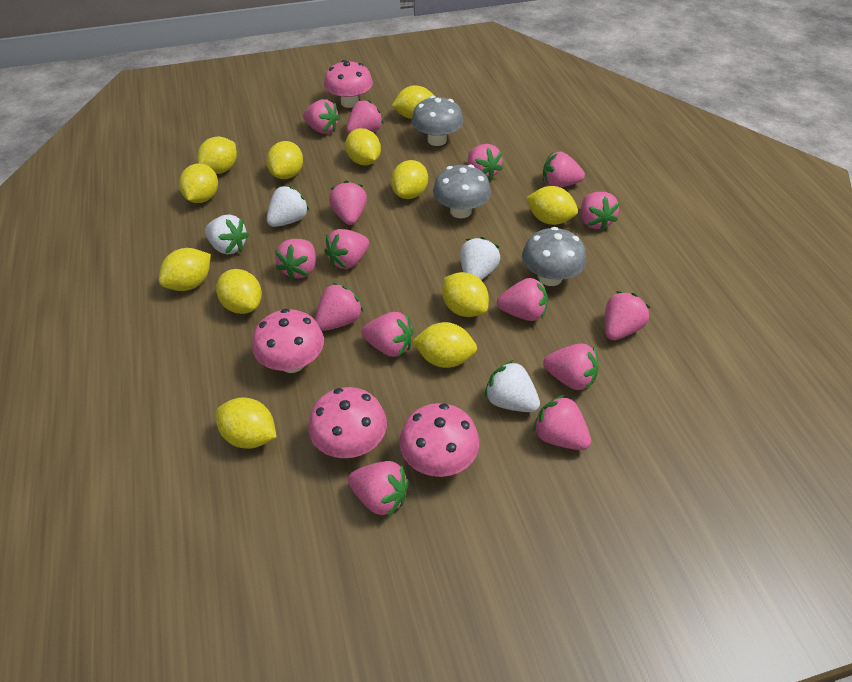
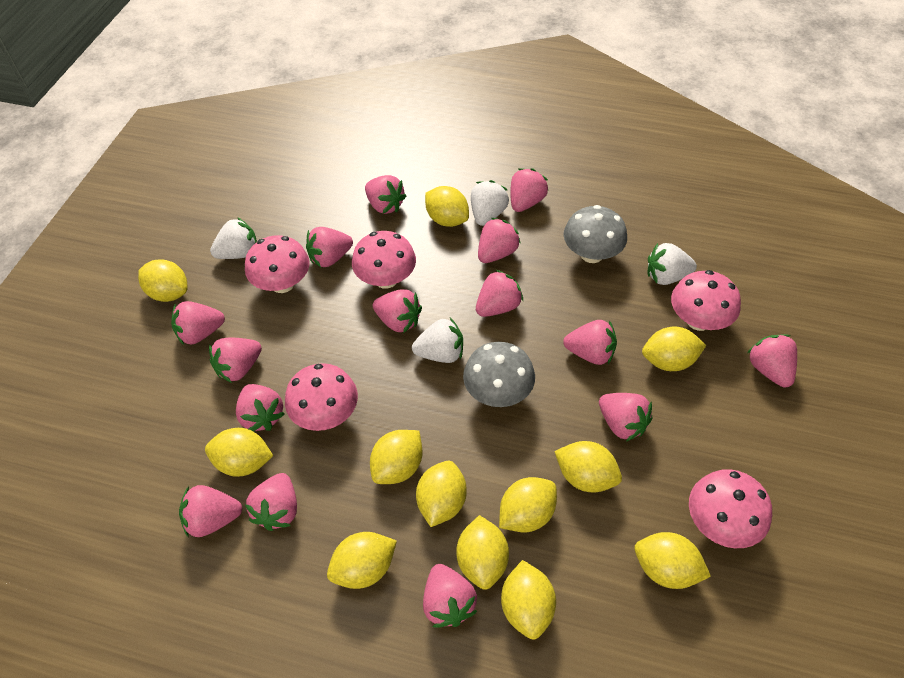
grey mushroom: [411,96,463,146] [433,164,491,218] [522,227,586,286] = 3 -> [463,342,535,407] [564,205,627,263] = 2
pink mushroom: [252,309,324,373] [308,387,387,458] [324,60,373,108] [399,403,479,477] = 4 -> [245,235,310,293] [285,363,358,431] [352,231,416,289] [671,270,741,331] [689,469,772,548] = 5

